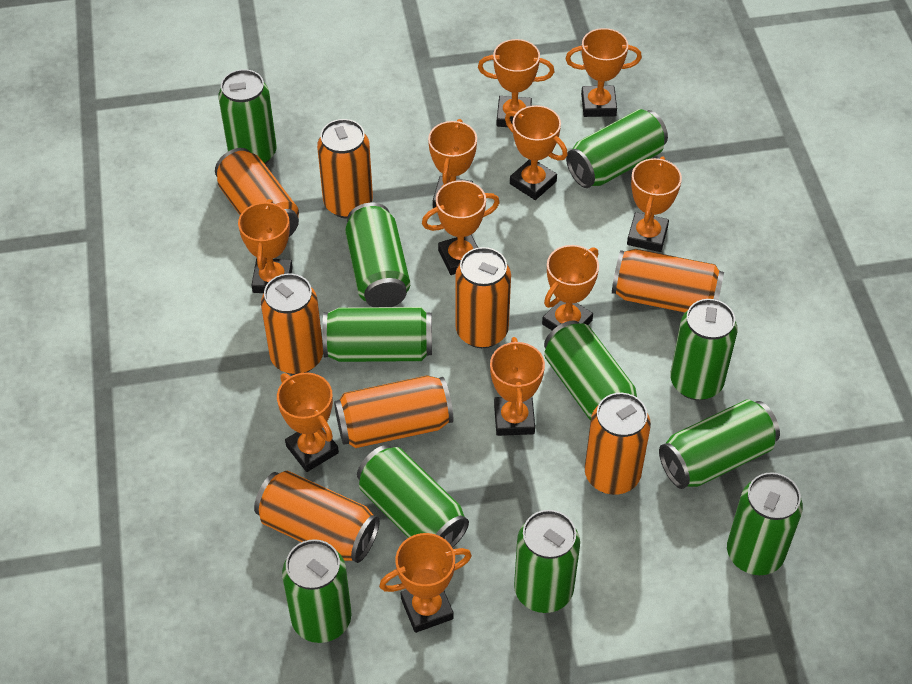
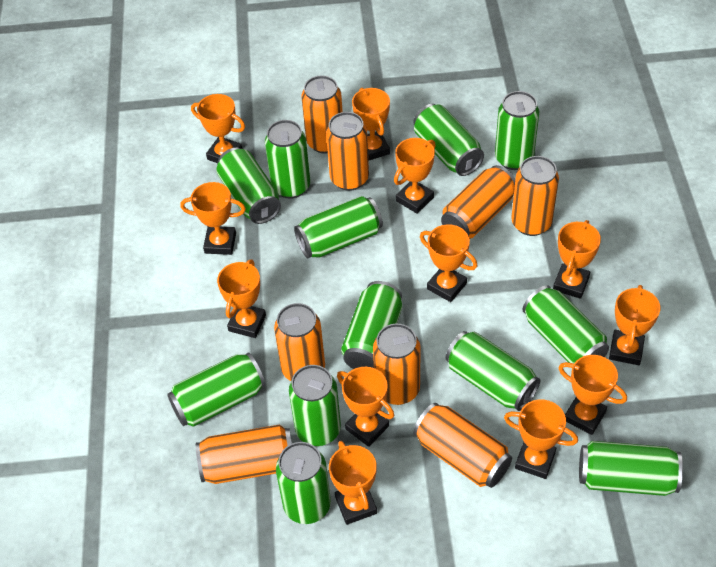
green can: [218,69,277,164] [282,539,351,643] [322,307,432,362] [345,203,410,307] [357,445,469,548] [514,510,580,613] [544,320,637,421] [566,109,668,188] [659,400,780,489] [670,299,738,400] [727,472,803,575] = 11 -> [167,352,266,427] [216,148,281,224] [265,120,310,199] [276,442,331,524] [289,365,341,446] [294,196,383,259] [341,281,402,369] [413,104,484,176] [445,331,540,411] [495,91,539,170] [522,285,609,364] [579,441,683,496] = 12
orange trophy: [238,199,293,293] [277,372,339,472] [379,533,472,633] [422,180,500,275] [428,119,477,208] [478,39,554,127] [490,337,545,436] [505,105,568,200] [542,245,599,330] [565,28,642,117] [627,156,682,252] = 11 -> [180,182,246,255] [191,94,245,163] [217,259,266,338] [329,441,377,525] [337,367,394,447] [352,88,390,161] [394,138,436,214] [420,224,477,302] [504,399,578,479] [553,220,601,299] [559,355,627,435] [609,285,660,365] = 12

